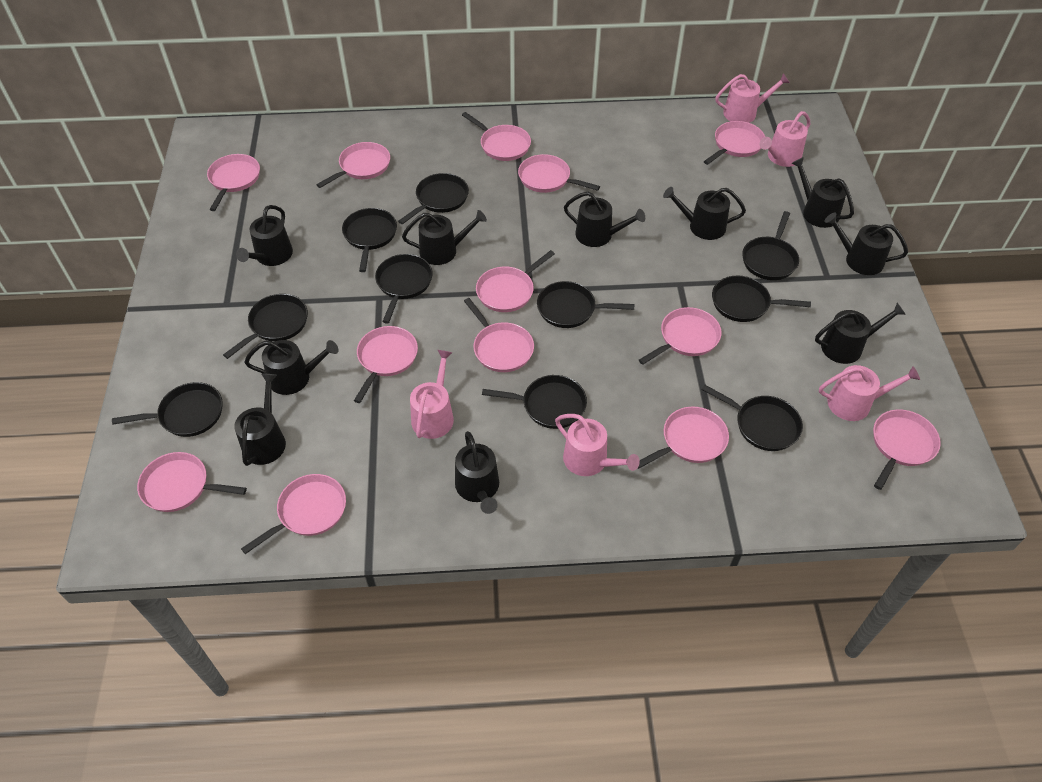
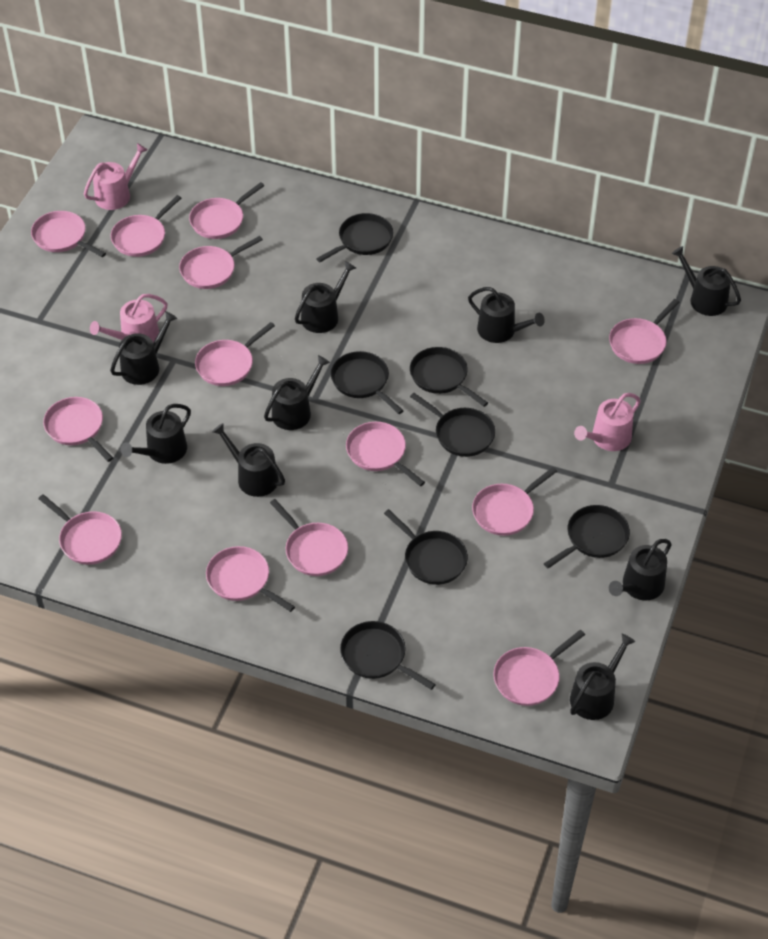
black pan: [112,382,223,437] [223,294,308,359] [342,208,397,272] [375,254,433,324] [398,173,469,224] [482,375,587,429] [537,281,634,328] [702,385,803,451] [712,276,811,322] [742,211,799,280] = 10 -> [316,213,393,262] [331,351,404,414] [340,621,436,690] [384,509,468,585] [410,347,488,407] [410,393,495,457] [544,505,630,568] = 7
black watering can: [234,374,286,466] [236,205,293,266] [244,340,339,395] [402,210,487,265] [455,431,499,514] [564,192,645,247] [663,187,746,240] [792,157,854,228] [815,303,906,364] [824,212,908,275] = 10 -> [110,311,177,385] [121,404,191,464] [212,423,285,497] [264,355,330,430] [295,261,356,333] [468,287,545,343] [570,634,635,720] [609,539,672,600] [672,246,741,316] = 9
pink watering can: [410,350,454,439] [555,414,640,476] [716,73,790,123] [760,111,810,167] [819,365,920,421] = 5 -> [84,143,147,210] [90,294,168,343] [574,393,641,451] = 3

